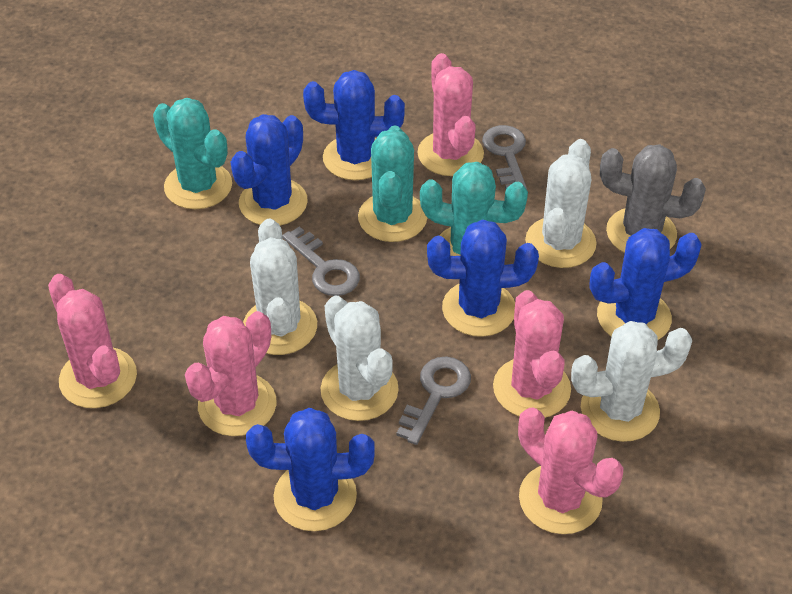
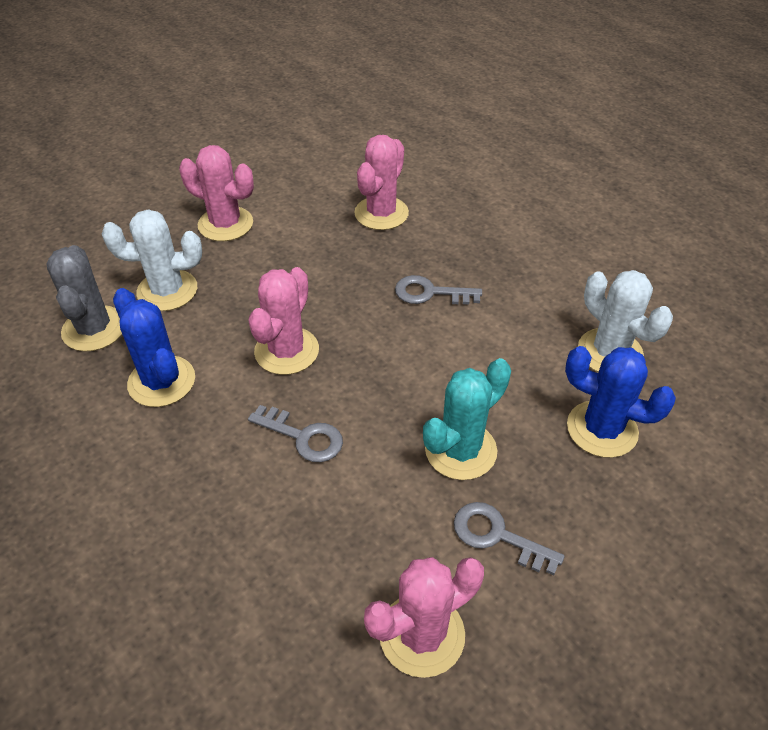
blue cactus: [231,114,308,226] [246,408,375,531] [303,70,405,180] [427,220,539,337] [589,228,702,340] = 5 -> [113,288,195,407] [565,346,676,458] = 2
pink cactus: [48,274,137,408] [185,311,277,436] [417,53,484,176] [493,290,571,418] [518,407,624,534] = 5 -> [179,145,254,241] [248,267,319,375] [354,135,409,230] [364,557,484,678] = 4
turquoise cactus: [153,98,232,209] [358,126,427,242] [420,162,528,256] = 3 -> [423,358,511,480] = 1
white cactus: [243,219,317,355] [321,296,399,421] [525,139,596,268] [571,321,692,442] = 4 -> [102,209,202,311] [578,270,673,372] = 2

